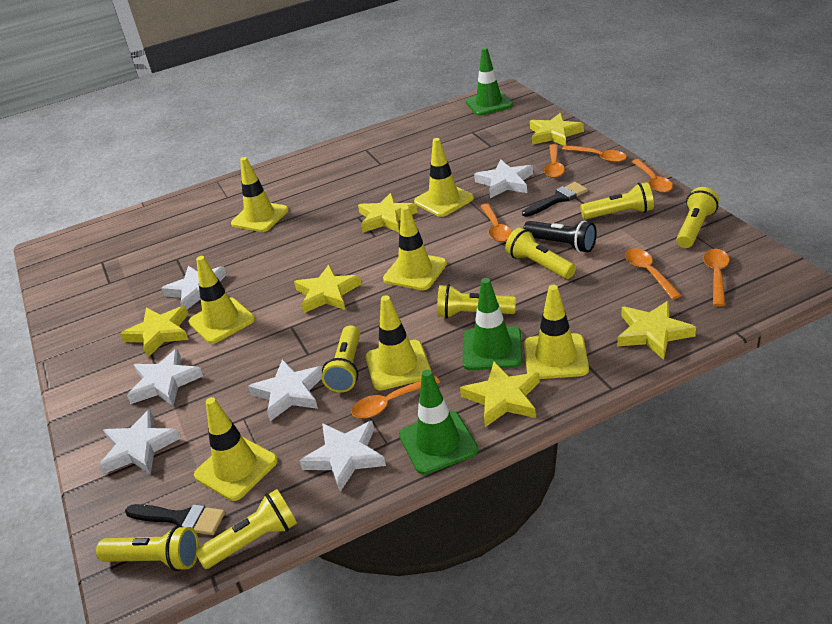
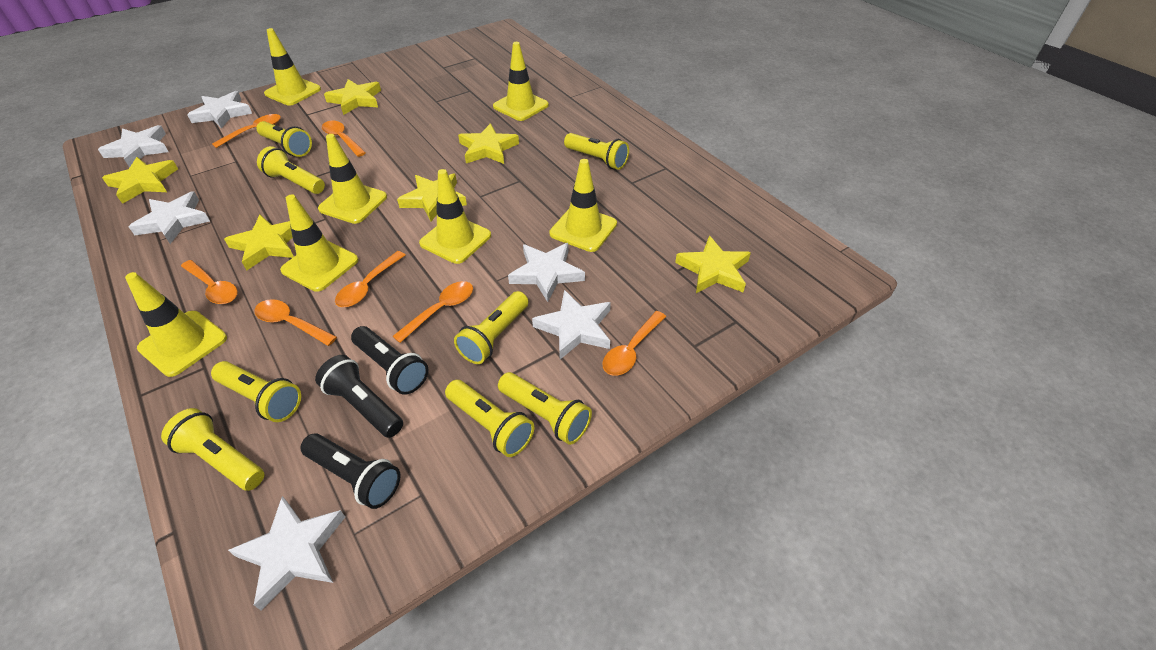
black brush: [125,504,225,535] [522,182,588,217] = 2 -> none = 0
black flashlight: [523,221,597,253] = 1 -> [300,433,401,509] [315,355,403,438] [351,326,428,395] = 3
green traffic cone: [399,369,479,475] [463,278,523,370] [466,48,513,116] = 3 -> none = 0
yellow flashlight: [96,525,199,571] [195,489,297,569] [322,325,360,392] [437,284,516,318] [505,227,576,279] [580,182,654,219] [676,187,719,248] = 7 -> [161,408,265,491] [211,361,301,422] [256,121,312,157] [257,146,325,194] [445,380,534,457] [454,291,529,364] [498,372,592,445] [564,133,629,170] = 8

